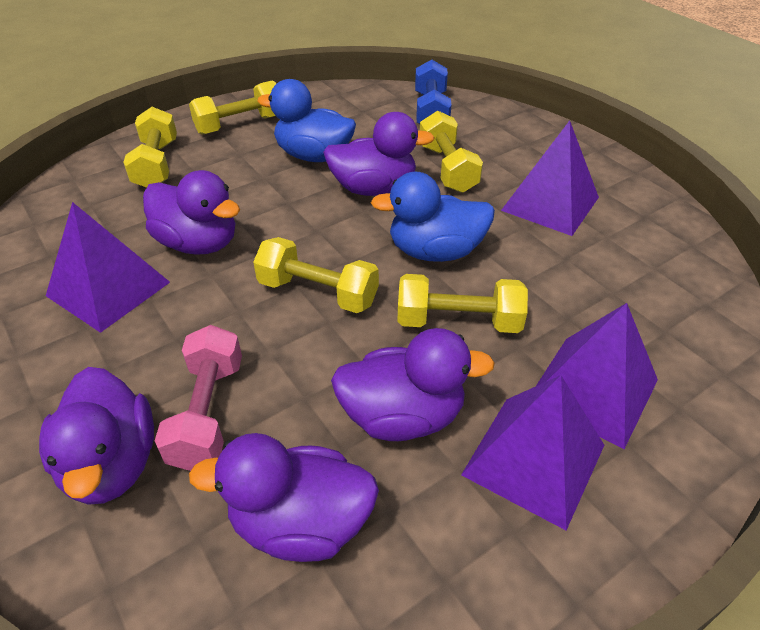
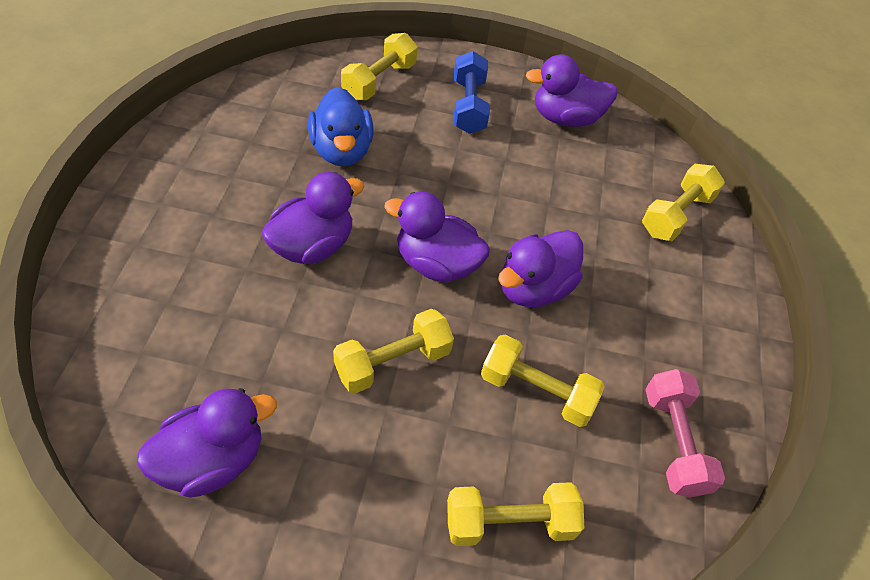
blue duck: [257,79,356,162] [371,172,495,262] = 2 -> [308,87,374,166] = 1
purple pyramid: [46,202,170,333] [461,375,604,530] [501,120,599,236] [536,303,658,449] = 4 -> none = 0

